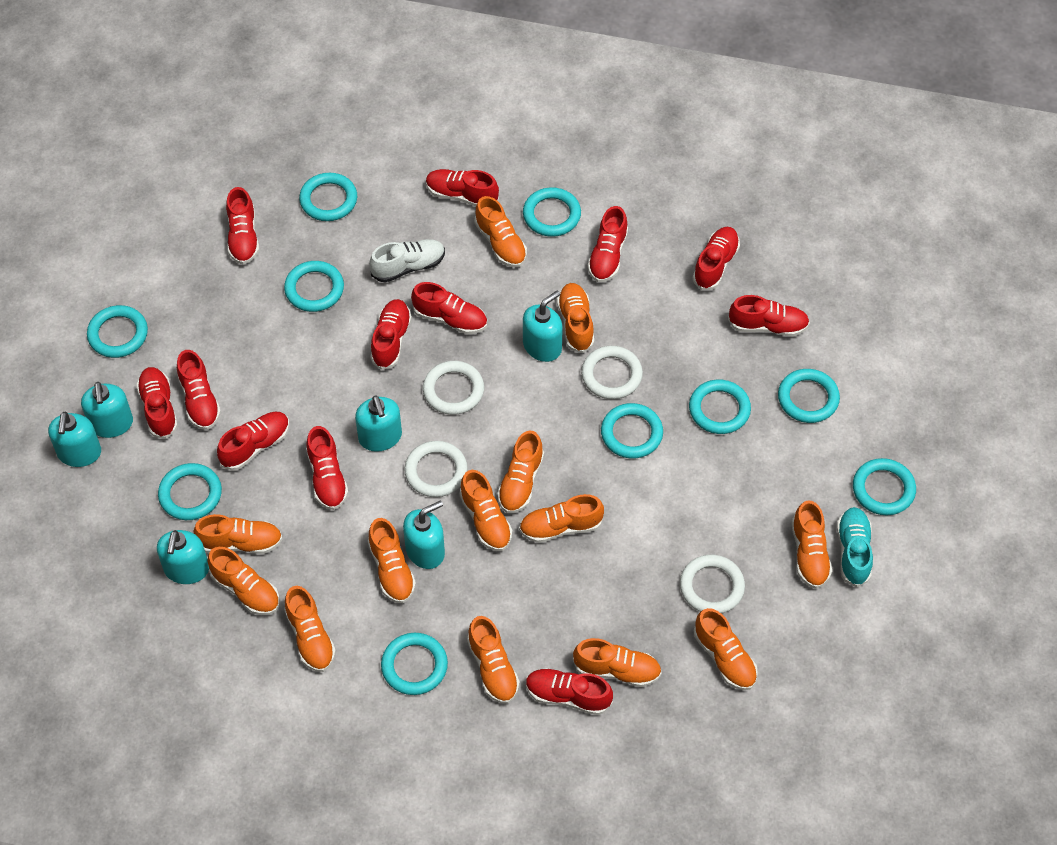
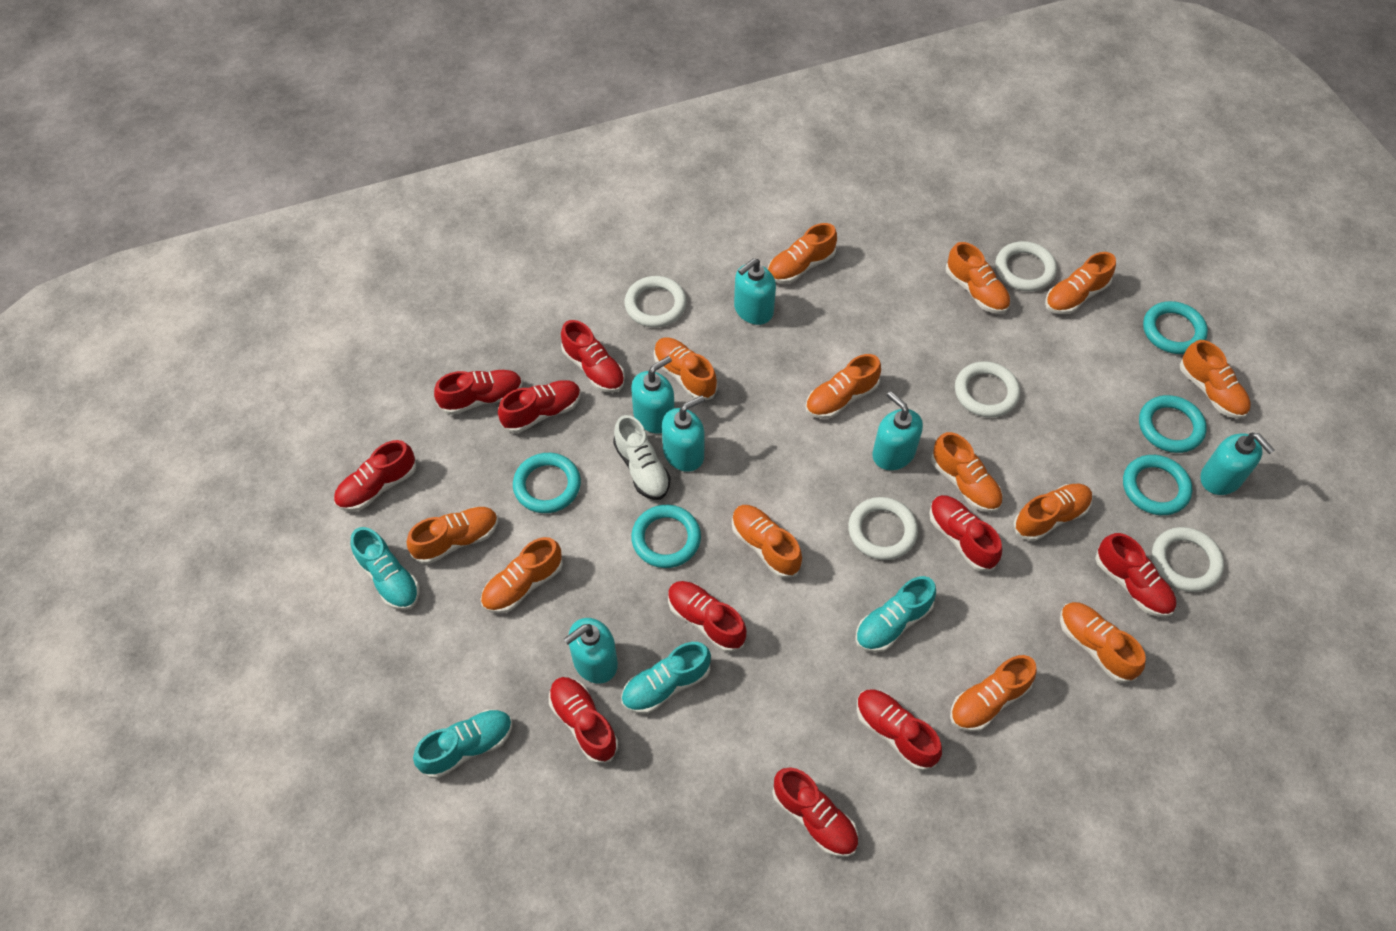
red shoe: [136,367,178,439] [177,350,221,430] [217,411,290,471] [226,187,259,265] [306,426,348,510] [370,299,412,370] [411,282,487,334] [426,169,499,207] [526,668,613,715] [588,206,628,282] [693,227,740,290] [728,295,810,336] = 12 -> [334,440,416,511] [434,370,523,415] [498,380,581,433] [549,677,618,764] [561,320,625,393] [668,581,746,652] [772,767,858,857] [857,689,942,771] [929,495,1002,571] [1095,533,1176,617] = 10
turquoise ring: [87,305,148,358] [158,463,222,520] [284,261,344,312] [299,173,357,221] [381,633,448,695] [523,187,581,237] [601,403,663,459] [689,380,751,434] [778,369,840,423] [853,458,916,515] = 10 -> [513,453,581,513] [631,505,701,568] [1123,455,1192,515] [1139,395,1207,453] [1143,301,1208,354] = 5
turquoise shoe: [837,507,873,587] = 1 -> [351,527,420,610] [413,710,512,779] [621,642,711,714] [855,576,936,653] = 4
white ring: [404,441,468,497] [423,361,484,415] [581,346,643,399] [680,555,745,614] = 4 -> [625,276,687,328] [848,497,918,560] [955,361,1020,417] [995,241,1057,291] [1152,527,1224,592] = 5

